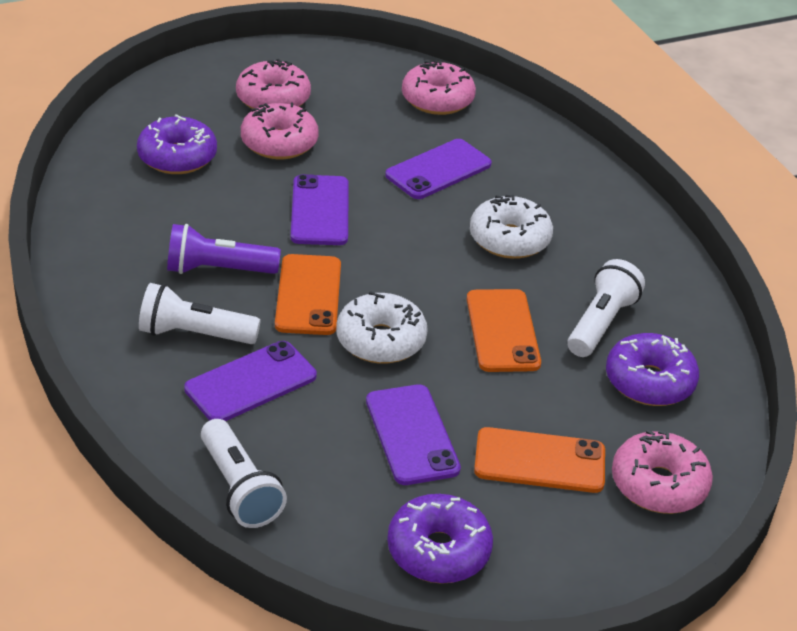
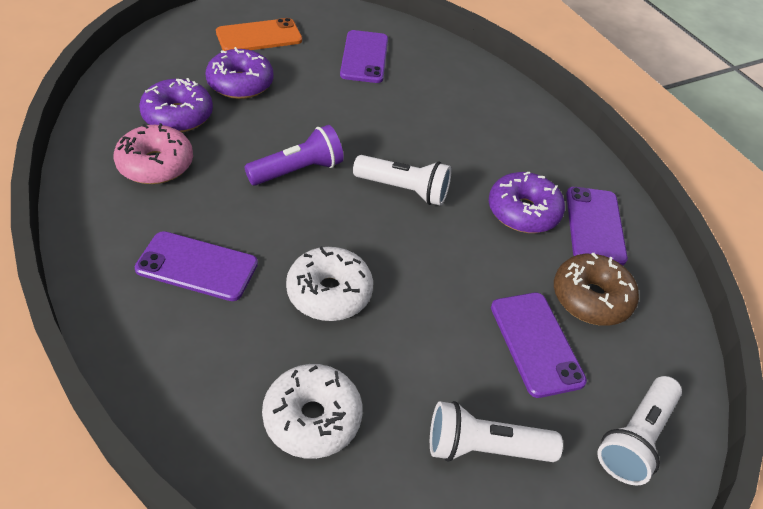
brown donut: none = 0 -> [554,253,639,326] = 1
orange phone: [275,254,341,335] [467,289,541,372] [474,427,605,493] = 3 -> [216,18,302,51] = 1
pink donut: [236,59,311,109] [241,103,319,159] [402,60,476,115] [612,430,713,514] = 4 -> [114,123,193,184] = 1

